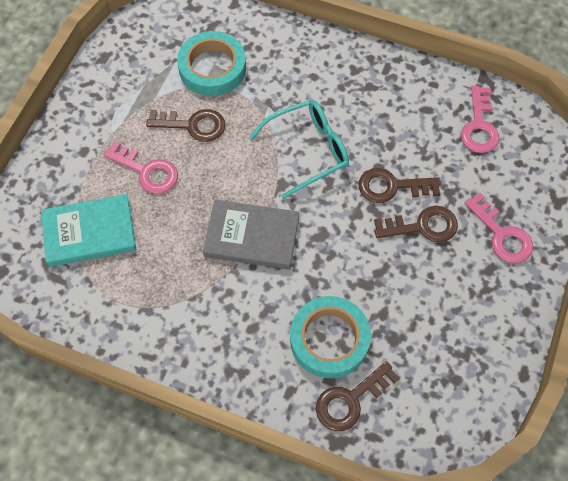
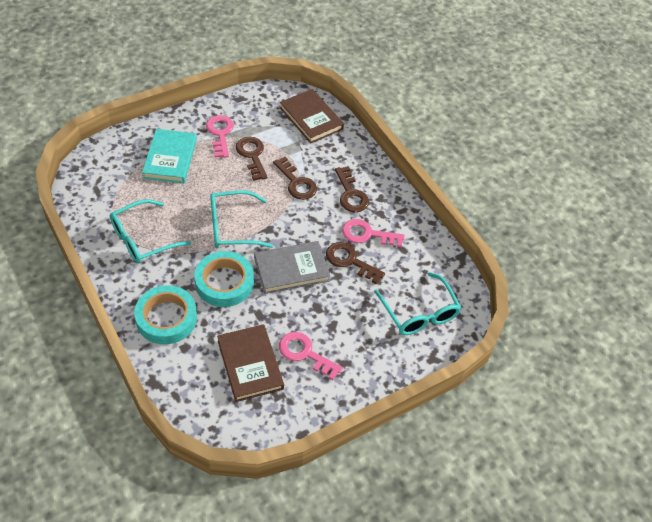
brown book: none = 0 -> [217,324,284,402] [280,89,344,143] = 2
turquoise glasses: [249,100,349,199] = 1 -> [110,199,191,264] [210,190,273,248] [374,272,461,335] = 3

